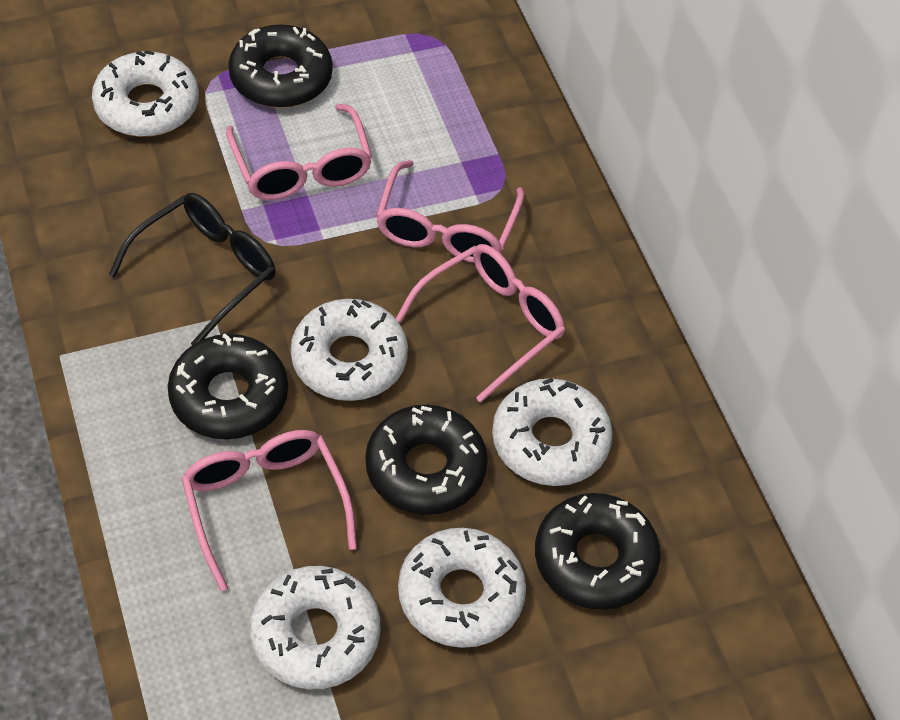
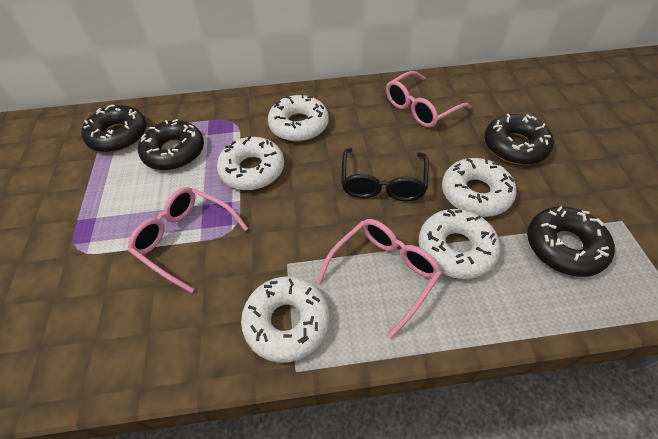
pink glasses: [181,430,357,591] [226,104,372,200] [376,160,524,263] [396,244,565,403] = 4 -> [128,187,248,293] [317,219,442,339] [386,71,472,128] = 3

